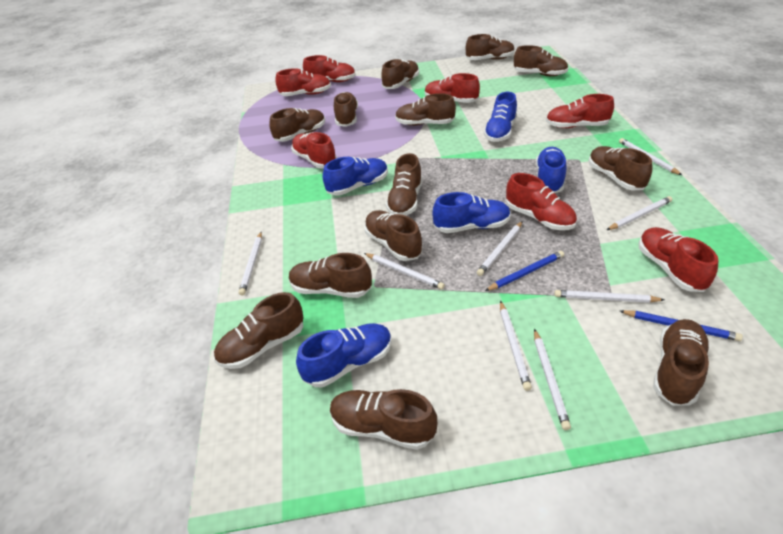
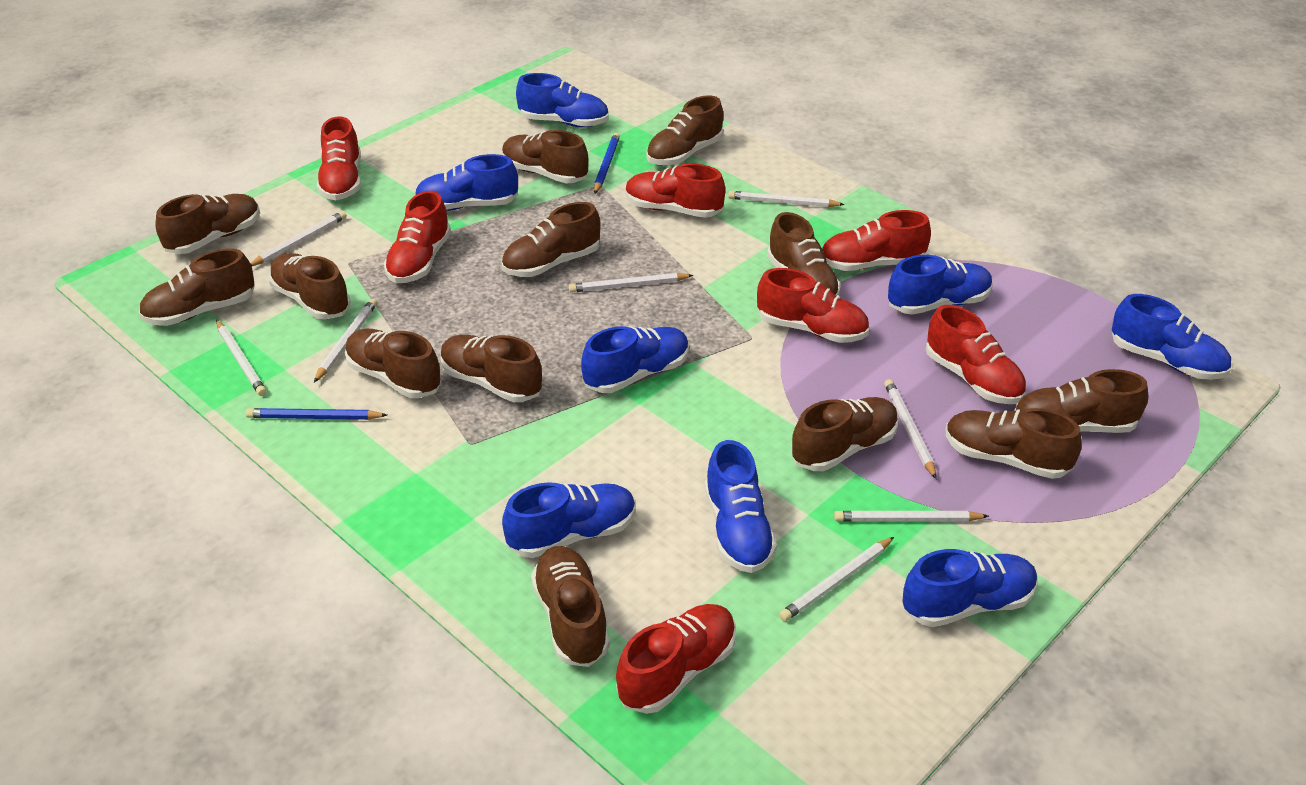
blue shoe: [296,323,392,387] [323,157,388,195] [433,192,511,233] [484,92,517,142] [536,147,566,193] = 5 -> [414,154,518,211] [502,482,636,558] [516,73,609,127] [581,326,689,393] [705,440,777,573] [888,255,993,315] [902,549,1038,627] [1112,294,1231,380] = 8

